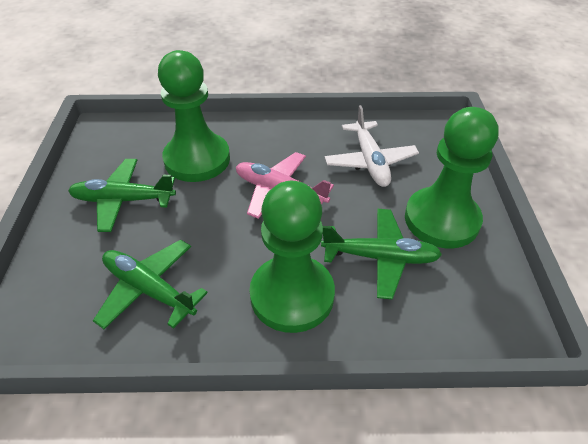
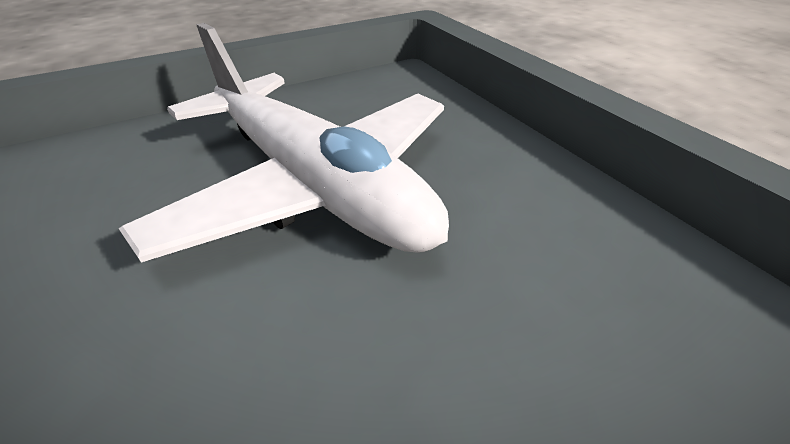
green pawn: [158,50,230,182] [249,181,335,333] [405,107,499,248] = 3 -> none = 0
green plane: [68,159,176,232] [93,240,208,329] [321,209,442,300] = 3 -> none = 0
pink plane: [236,152,334,219] = 1 -> none = 0

